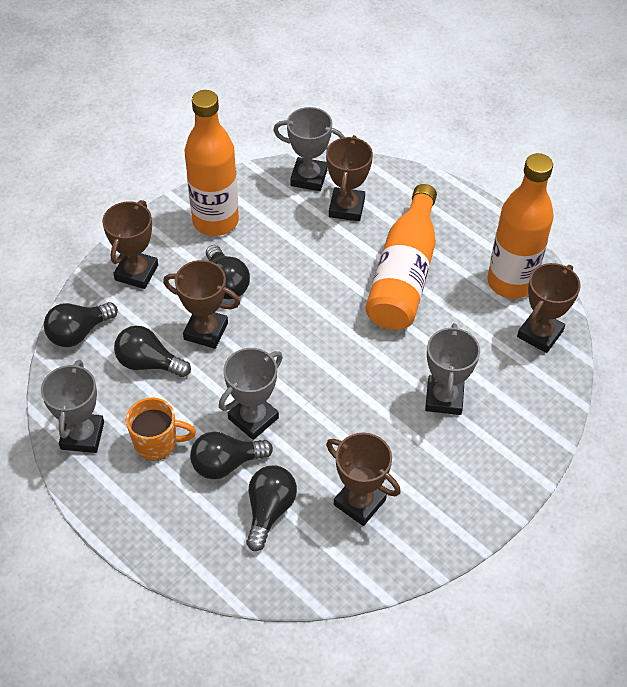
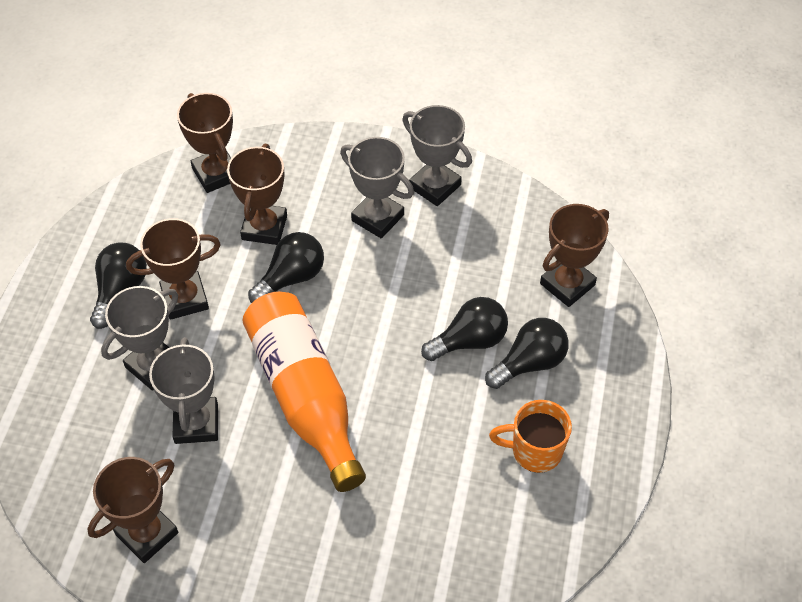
black light bulb: [44,302,118,347] [114,326,191,377] [190,432,273,479] [206,245,250,299] [246,466,297,551] = 5 -> [90,242,147,329] [248,232,324,303] [421,297,508,361] [485,318,569,389] = 4
orange bottle: [185,90,239,236] [365,184,437,330] [488,153,553,299] = 3 -> [242,292,366,492] = 1

